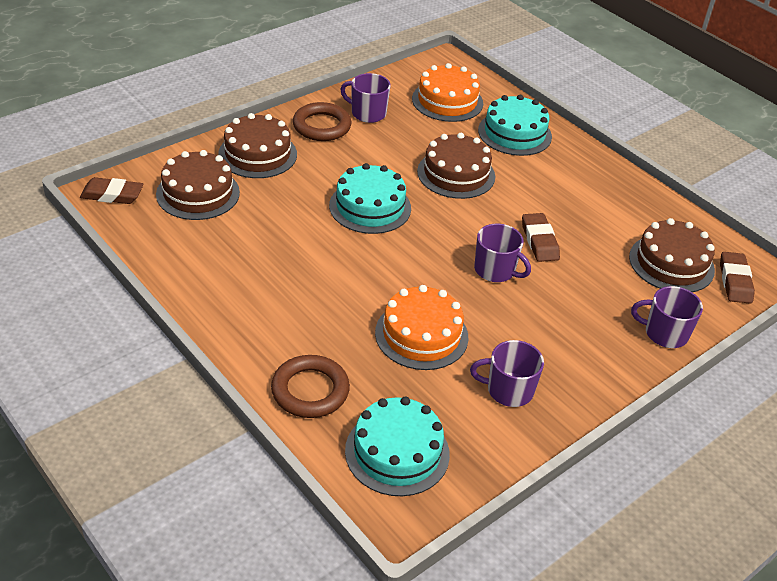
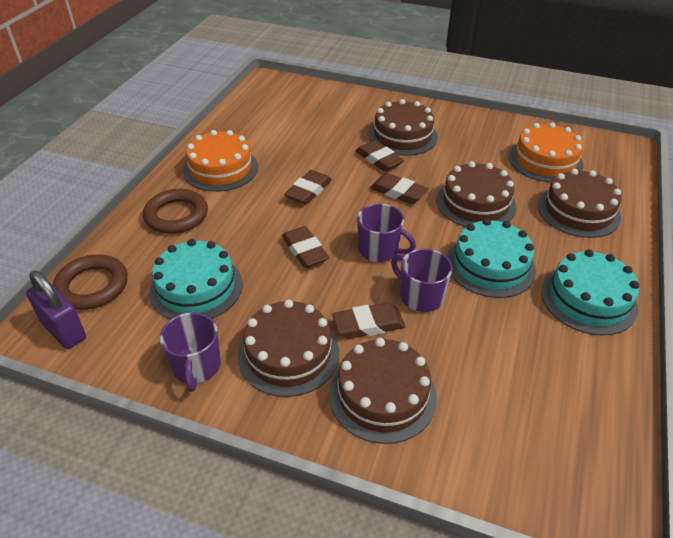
brown cake: [156,150,240,220] [218,113,297,178] [417,133,495,199] [629,218,715,292] = 4 -> [238,299,339,397] [329,338,437,444] [368,99,438,156] [436,161,516,227] [538,169,622,238] = 5
brown eraser: [80,177,144,204] [522,213,560,262] [720,252,755,304] = 3 -> [282,226,329,268] [284,170,332,204] [332,303,406,339] [356,140,404,171] [370,173,429,204] = 5
purple mug: [340,73,391,123] [470,340,544,407] [474,224,531,282] [631,286,703,348] = 4 -> [160,313,221,392] [357,204,416,262] [391,249,452,312] = 3
purple padlock: none = 0 -> [26,271,86,349] = 1

